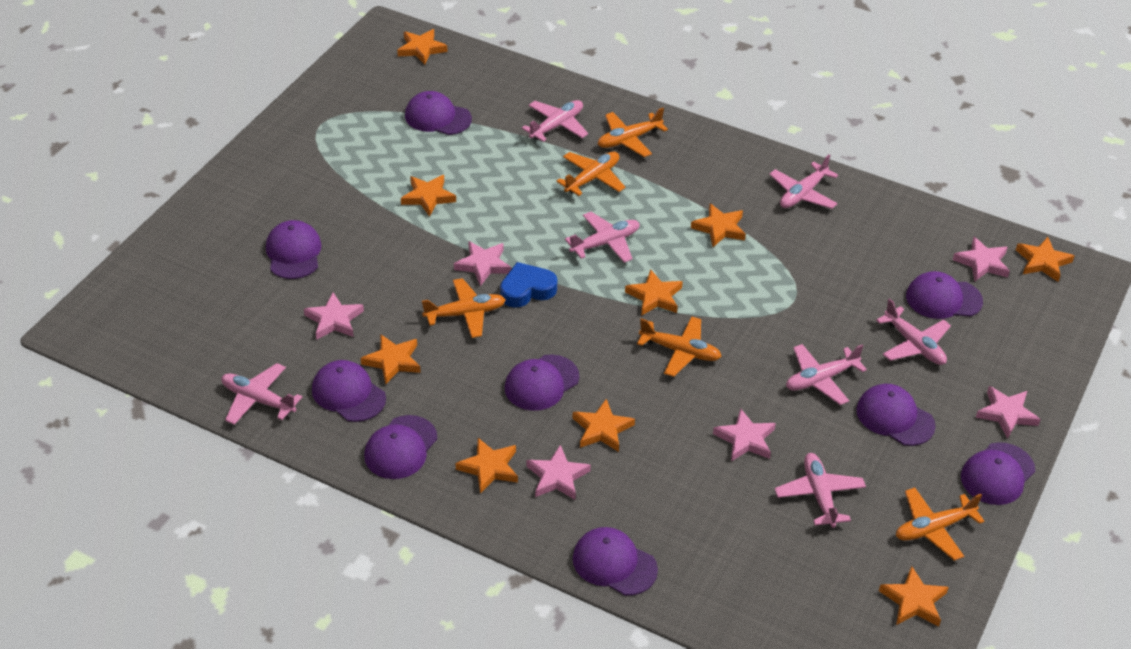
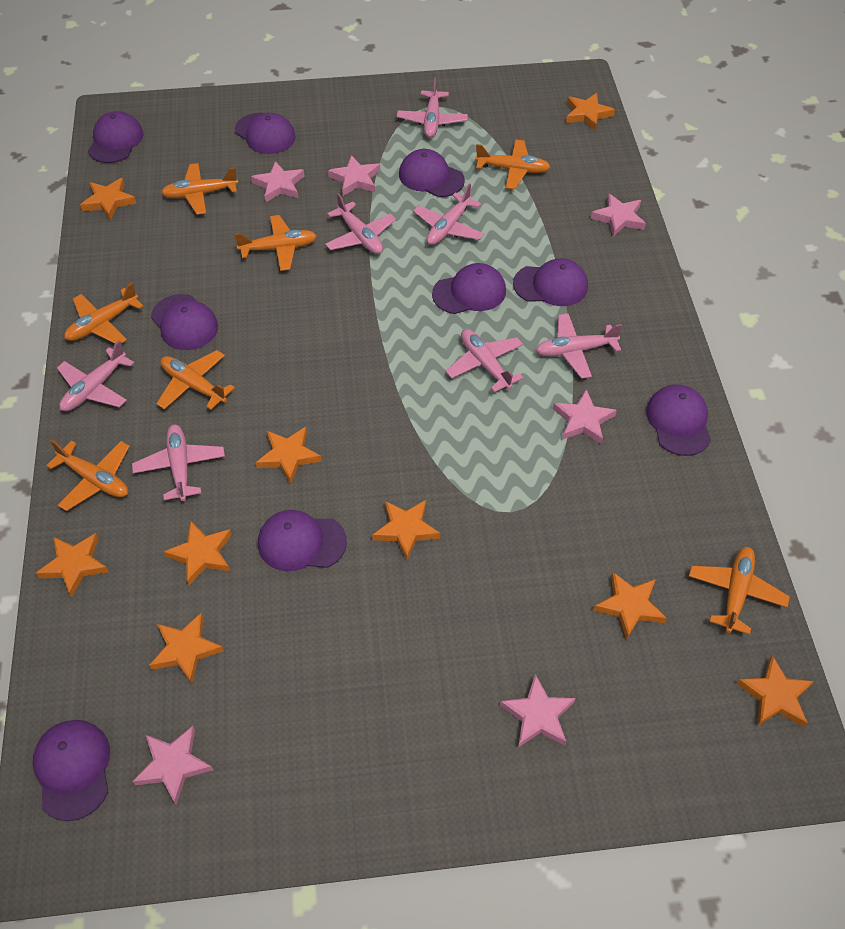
blue heart: [500,262,557,308] = 1 -> none = 0
orange plane: [422,278,506,338] [556,152,625,196] [598,108,668,157] [637,316,722,377] [896,487,985,561] = 5 -> [46,440,130,511] [64,282,143,344] [156,350,235,410] [161,163,238,215] [234,215,317,271] [475,140,550,189] [689,547,790,635] = 7

